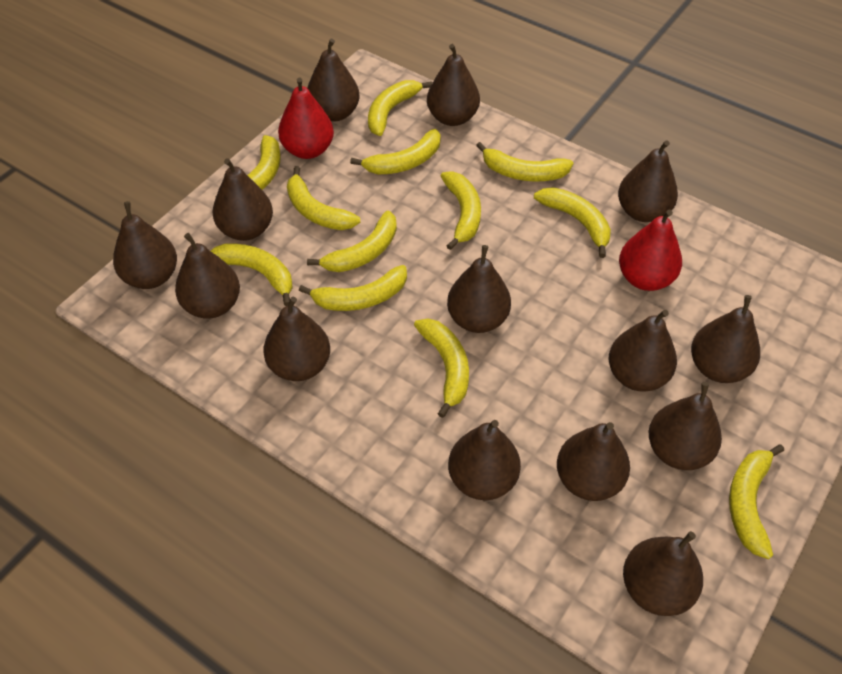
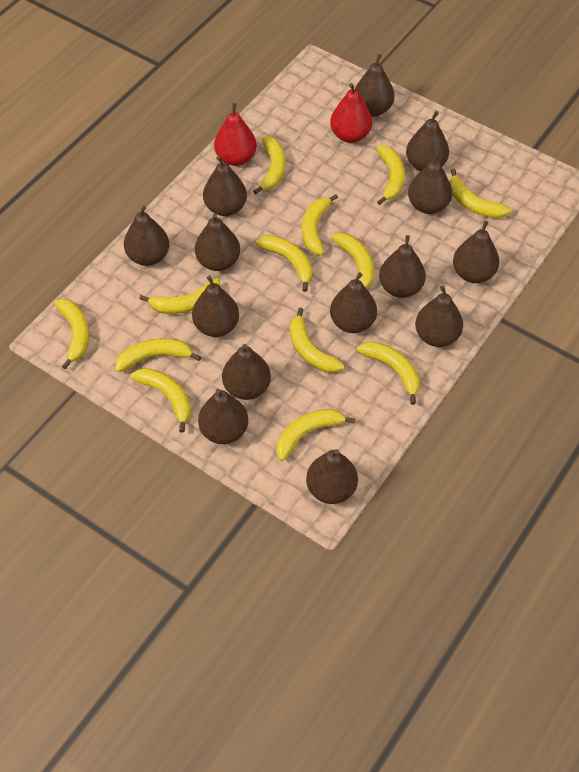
yellow banana: [211,243,293,306] [215,135,281,197] [287,166,360,230] [299,265,407,311] [307,210,397,272] [350,129,441,174] [368,80,432,136] [414,318,469,418] [441,171,481,250] [476,142,573,182] [534,187,611,258] [729,445,784,559] = 12 -> [54,299,89,369] [115,338,201,372] [130,368,191,433] [140,278,221,314] [253,137,285,195] [256,235,313,292] [276,409,355,461] [290,308,344,373] [302,194,338,255] [332,233,374,289] [357,341,420,405] [377,146,405,205] [450,169,511,219] = 13

